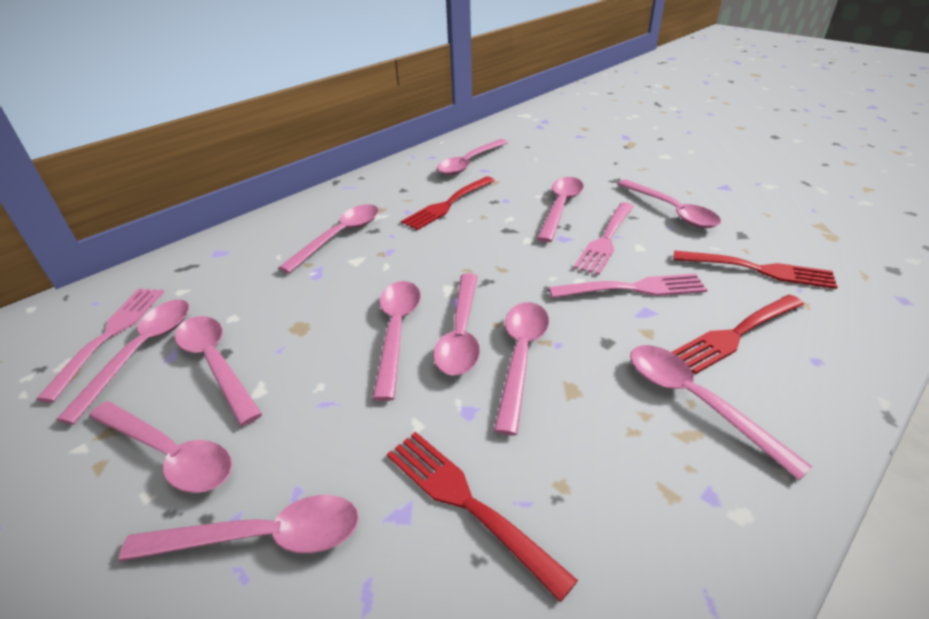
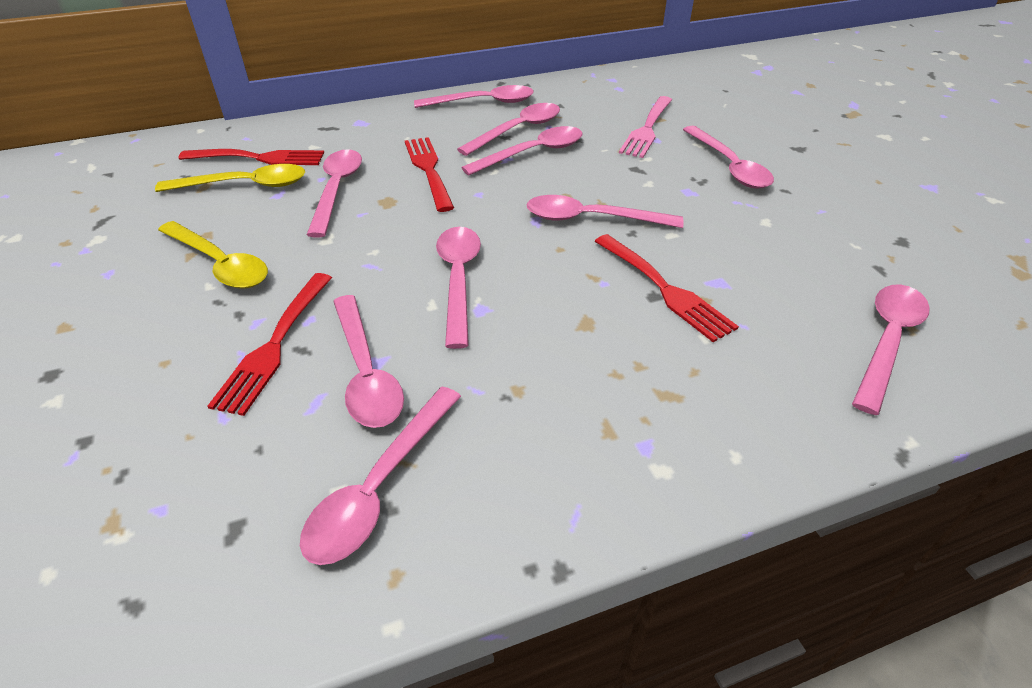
pink fork: [36,288,164,403] [549,274,707,298] [574,202,634,275] = 3 -> [619,96,672,158] = 1
pink spoon: [56,300,189,425] [89,401,232,493] [119,495,359,562] [175,316,262,426] [279,204,379,273] [373,281,421,401] [434,273,480,375] [437,139,508,175] [494,302,549,435] [537,177,584,242] [617,179,721,228] [630,345,813,480] = 12 -> [300,387,461,565] [307,149,362,238] [333,295,404,428] [414,85,534,108] [436,227,481,349] [457,103,560,156] [461,126,582,175] [526,195,684,228] [683,126,774,188] [852,284,930,415] = 10
yellow spoon: none = 0 -> [155,164,305,192] [158,221,268,289] = 2

